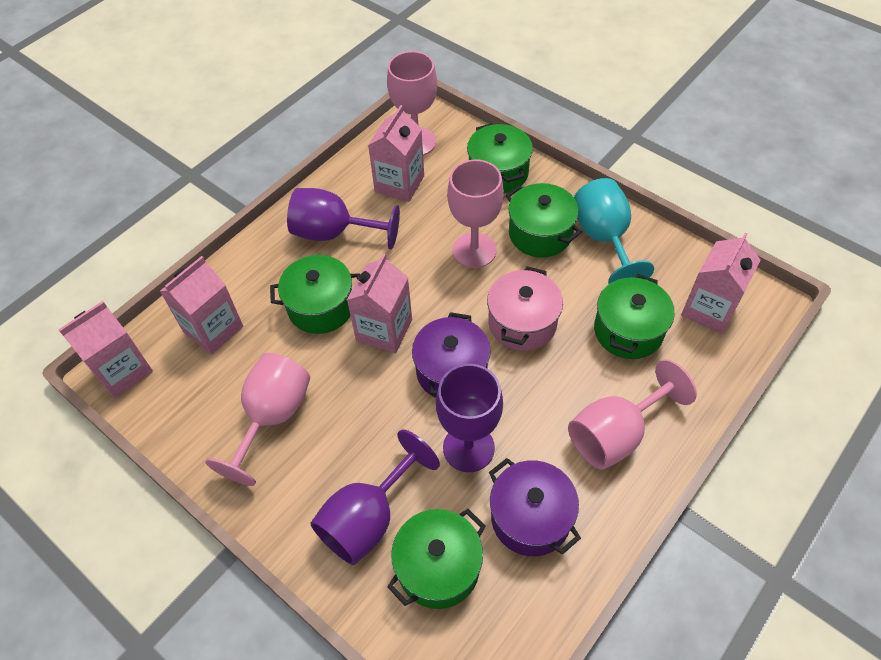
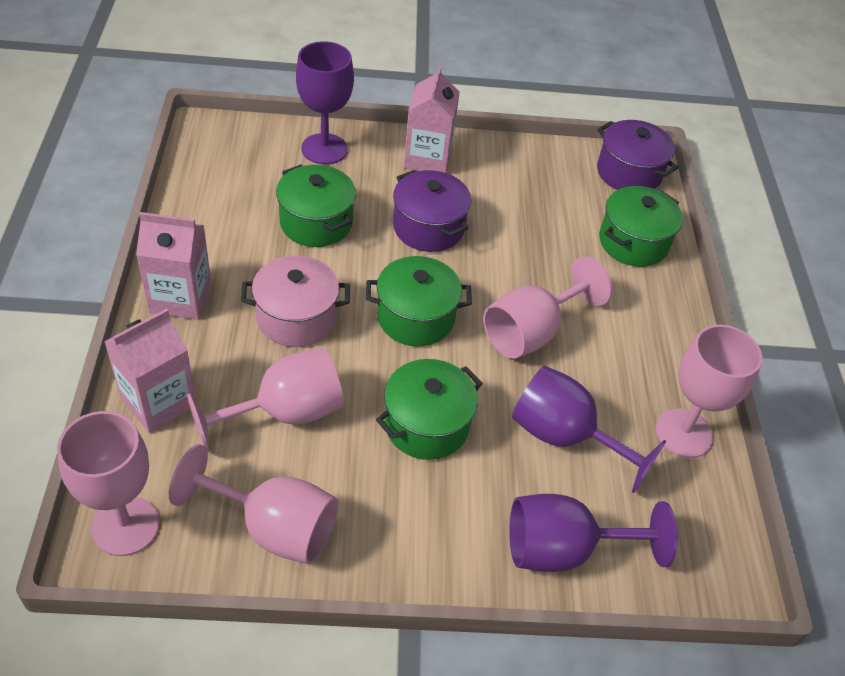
green pot: [270,255,360,334] [387,509,486,609] [467,123,533,193] [506,183,582,258] [594,274,675,359] = 5 -> [276,165,356,247] [366,256,472,346] [376,359,483,460] [599,186,683,267] = 4
pink carton: [58,301,153,398] [160,256,243,355] [347,253,412,354] [368,105,424,202] [681,232,761,334] = 5 -> [104,308,197,433] [136,212,211,320] [404,66,460,173] = 3
pink goblet: [205,353,310,486] [387,51,437,156] [447,160,504,268] [568,360,697,470] = 4 -> [57,411,159,556] [169,444,338,565] [186,348,344,453] [483,256,612,359] [655,325,762,458] = 5
turquoise goblet: [574,178,654,284] = 1 -> none = 0

